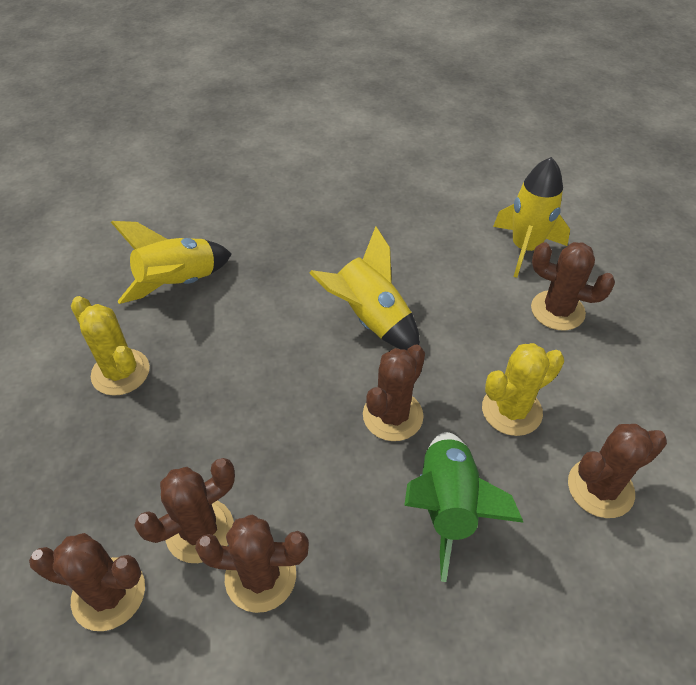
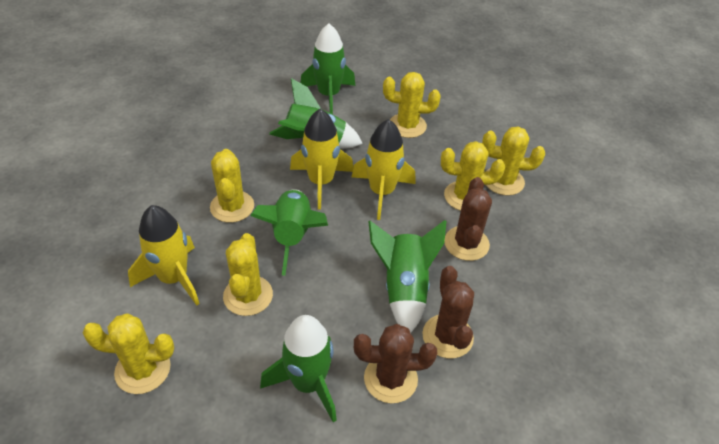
brown cactus: [29,533,145,631] [134,458,235,563] [195,515,309,613] [363,345,425,441] [531,242,615,331] [568,424,667,518] = 6 -> [354,324,437,403] [422,266,474,358] [445,177,492,261] = 3
green rocket: [404,432,524,582] = 1 -> [250,189,328,276] [260,315,337,422] [270,78,363,148] [300,23,355,114] [369,220,446,333] = 5
yellow cactus: [71,296,150,396] [482,343,564,436] = 2 -> [83,314,174,394] [210,149,254,223] [223,233,273,316] [383,72,441,138] [441,141,505,211] [482,126,545,196] = 6

